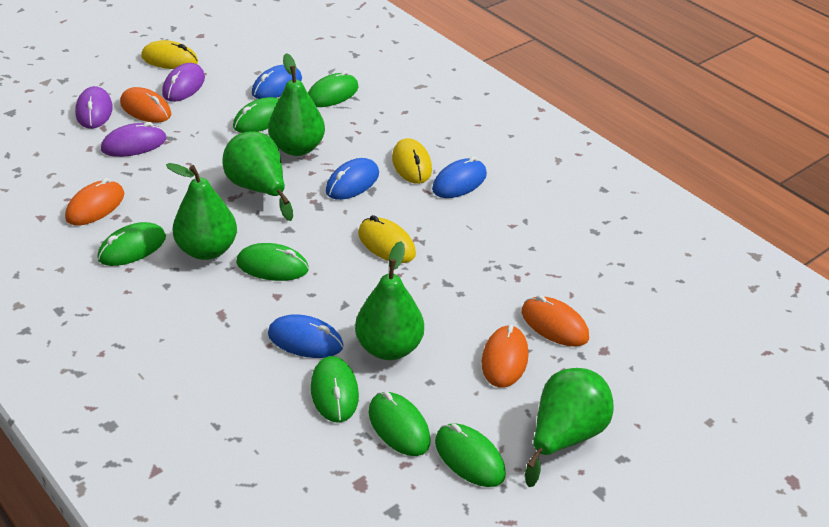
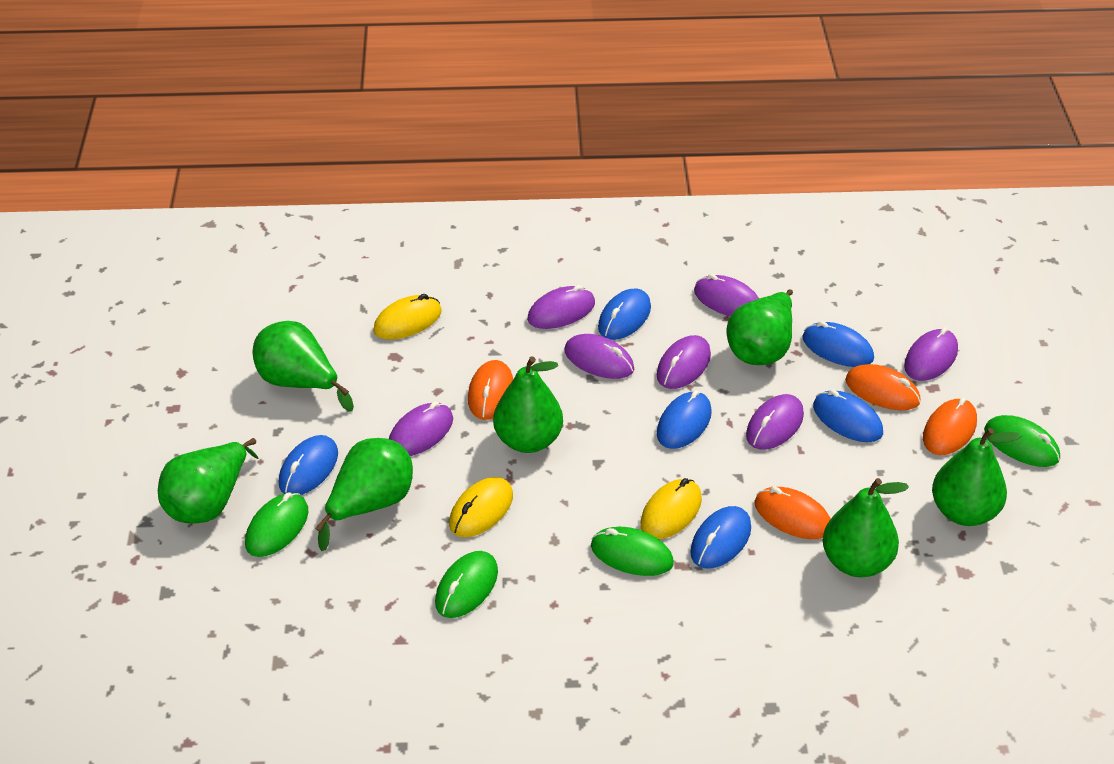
blue mouse: [252,65,302,99] [268,314,343,358] [326,158,379,200] [432,156,487,198] = 4 -> [279,435,338,495] [598,289,651,340] [657,390,712,449] [690,506,751,569] [802,321,874,367] [813,389,883,442] = 6
green mouse: [98,222,166,266] [233,97,279,133] [236,243,309,281] [308,70,359,107] [311,356,359,423] [369,392,431,456] [435,423,506,487] = 7 -> [245,492,308,557] [435,551,498,618] [591,527,674,576] [984,415,1060,467] = 4
green pear: [166,163,237,260] [222,131,293,221] [268,53,325,156] [355,241,424,360] [525,368,614,487] = 5 -> [158,438,258,524] [253,321,354,412] [315,438,413,551] [493,356,563,453] [726,289,793,365] [823,478,909,577] [932,428,1021,526] = 7
purple mouse: [75,86,113,129] [101,122,166,157] [162,63,205,102] = 3 -> [389,401,453,456] [527,285,595,329] [564,334,634,379] [656,335,711,389] [694,274,759,316] [746,394,804,450] [904,327,958,381] = 7

